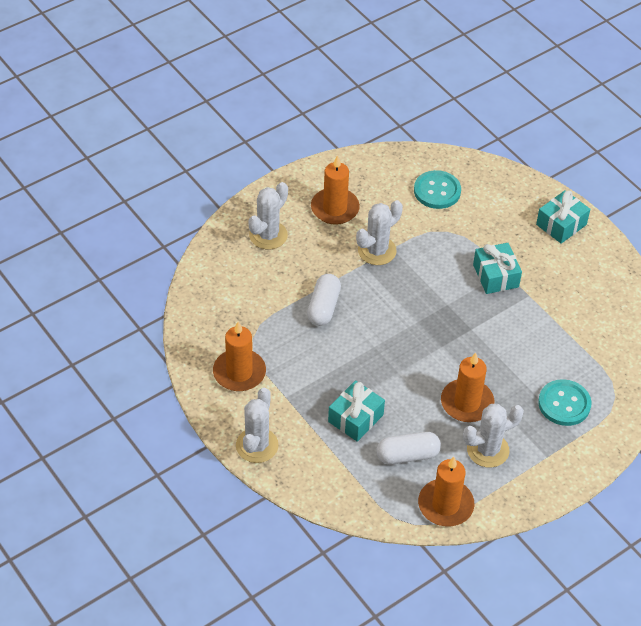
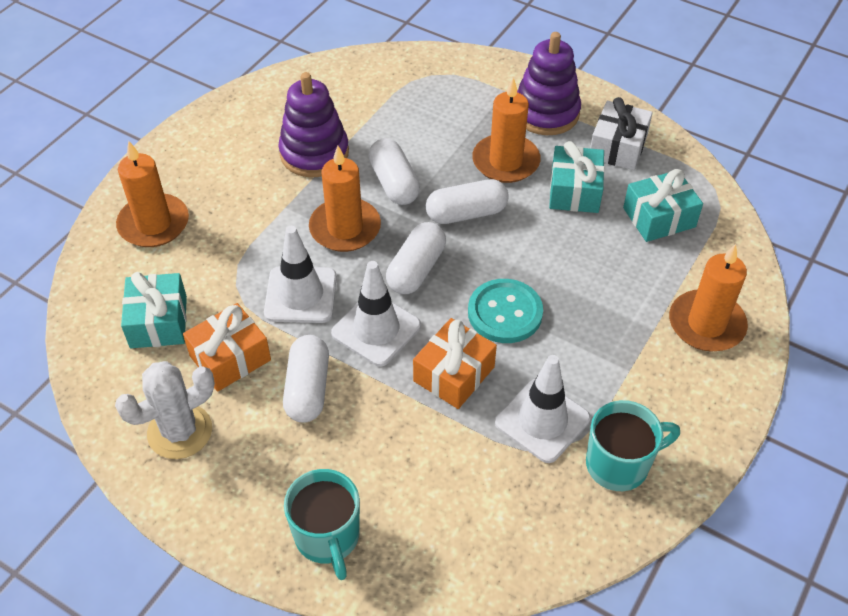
orange gift: none = 0 -> [183,303,271,392] [413,318,497,409] = 2
purple stacking toy: none = 0 -> [279,72,349,177] [517,32,581,135] = 2
turquoise button: [414,170,461,209] [538,379,592,426] = 2 -> [468,279,543,343] = 1
turquoise mug: none = 0 -> [284,469,360,580] [586,400,680,491] = 2
white cactus: [236,388,279,463] [248,182,288,249] [356,200,403,265] [463,404,524,468] = 4 -> [115,361,215,459] = 1
white capsule: [307,274,341,326] [376,432,441,464] = 2 -> [283,335,329,423] [369,138,420,205] [386,222,446,294] [426,179,509,224] = 4
white gift: none = 0 -> [590,97,653,170] = 1
white traffic cone: none = 0 -> [264,226,337,323] [331,261,421,367] [495,355,591,463] = 3

